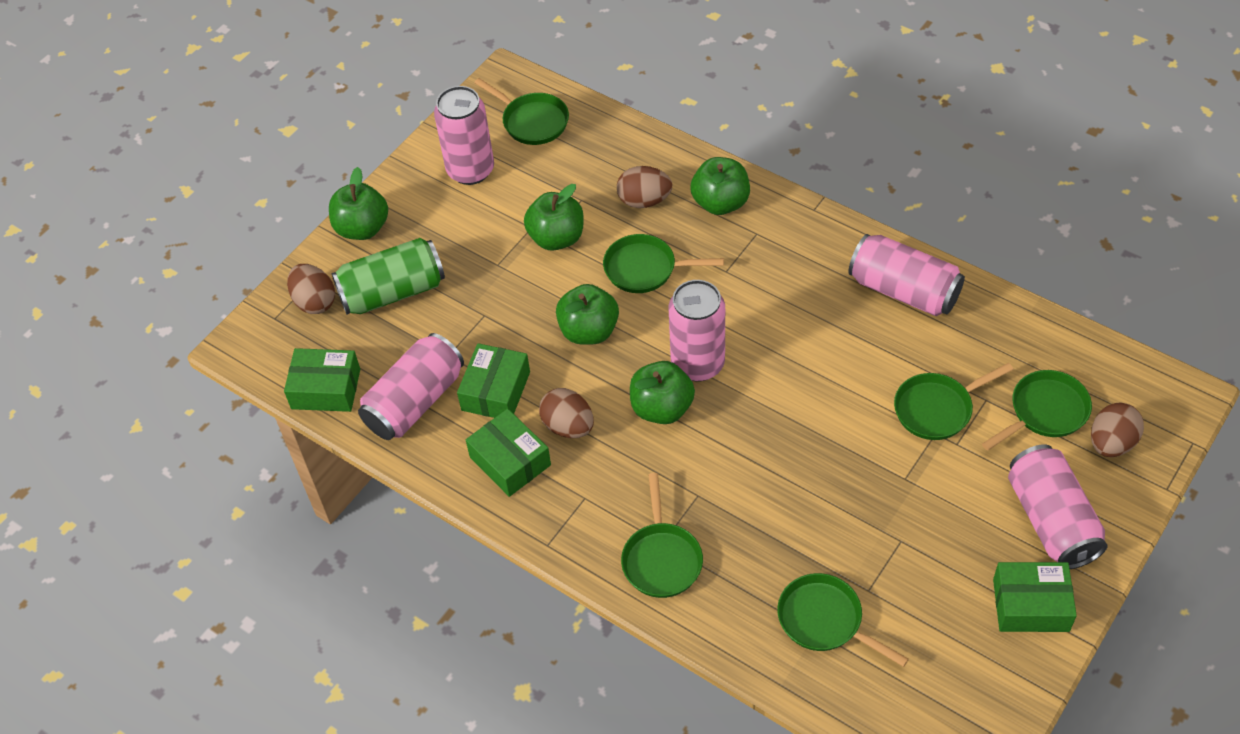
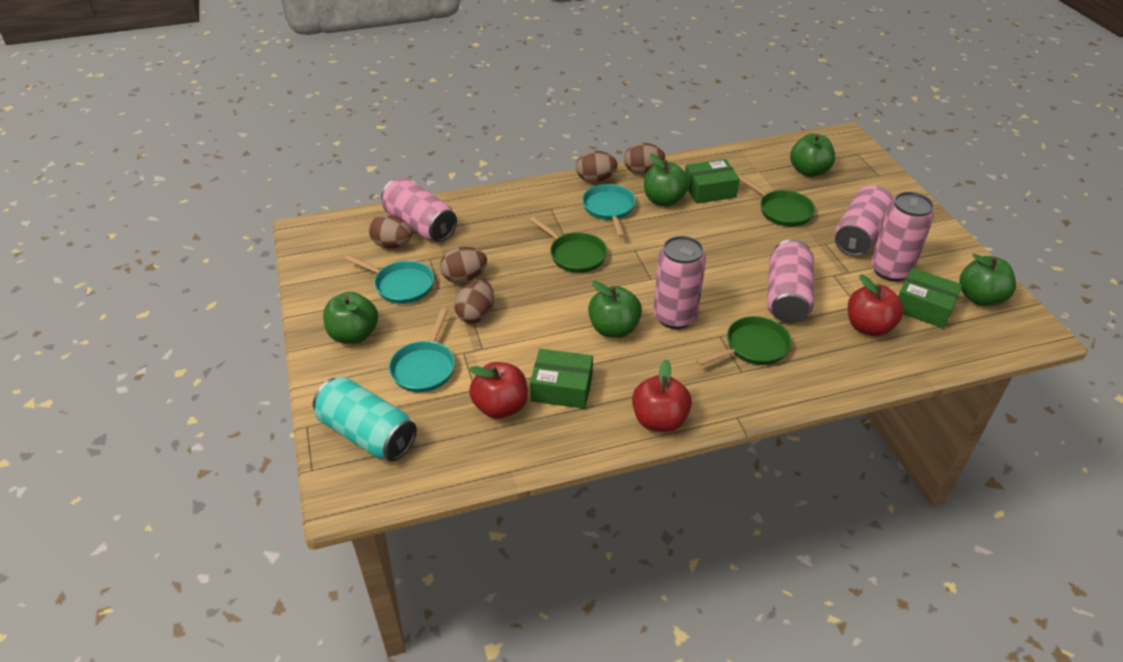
brown egg: [287,264,335,314] [539,388,594,438] [617,166,672,208] [1091,402,1144,457] = 4 -> [369,214,412,249] [440,247,487,283] [454,280,494,323] [576,151,618,182] [624,143,665,174] = 5
green box: [284,348,360,412] [457,343,530,418] [466,409,551,497] [993,562,1077,632] = 4 -> [530,349,593,409] [685,159,740,204] [898,268,962,329] = 3
green can: [331,238,445,314] = 1 -> none = 0
green pan: [474,78,569,145] [603,234,724,293] [621,473,703,598] [777,573,909,667] [894,363,1014,440] [982,370,1092,451] = 6 -> [530,217,607,273] [696,316,792,366] [738,175,815,227] = 3
red apple: none = 0 -> [469,362,528,419] [632,359,692,432] [848,274,904,336] = 3
turquoise can: none = 0 -> [313,377,417,462] = 1
turquoise pan: none = 0 -> [344,255,434,304] [389,308,455,392] [582,184,636,238] = 3

